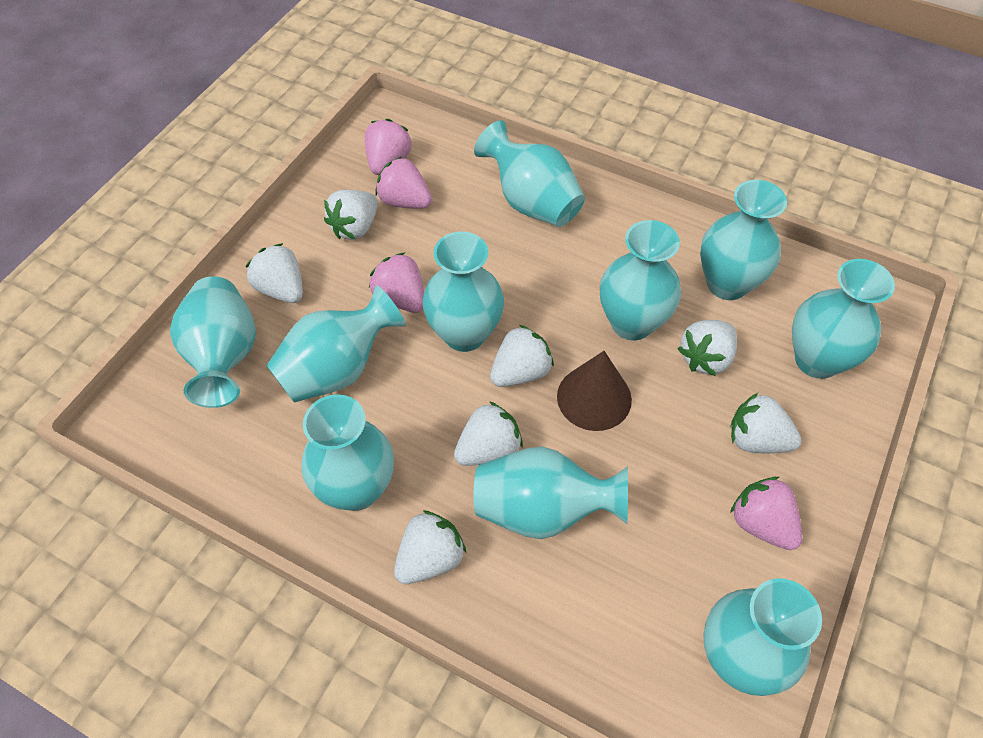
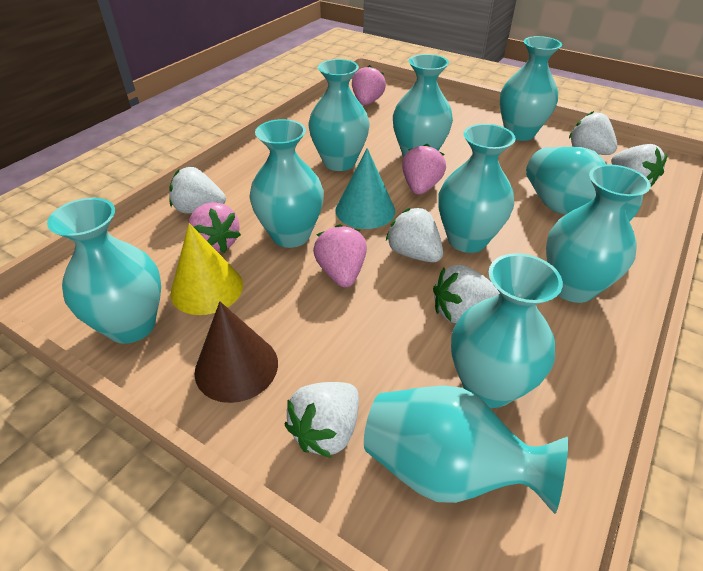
turquoise cone: none = 0 -> [336,148,395,229] = 1
white strawberry: [246,243,303,303] [324,190,378,240] [394,510,466,584] [454,401,523,466] [490,325,554,387] [677,320,737,376] [731,393,802,453] = 7 -> [169,167,226,214] [285,382,359,458] [386,208,443,262] [433,265,500,323] [569,111,617,155] [611,144,667,187] = 6
yellow cone: none = 0 -> [170,223,243,315] = 1

